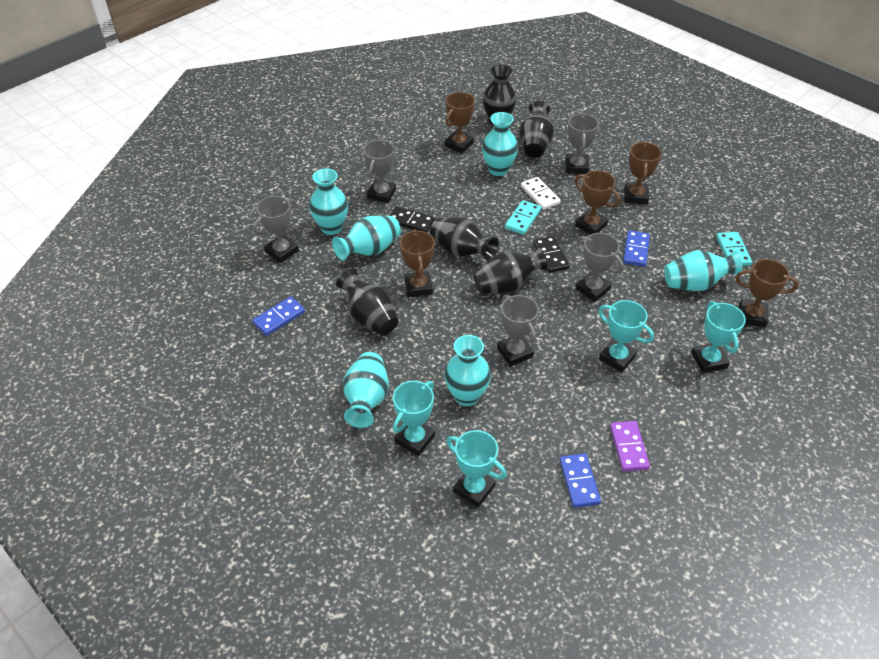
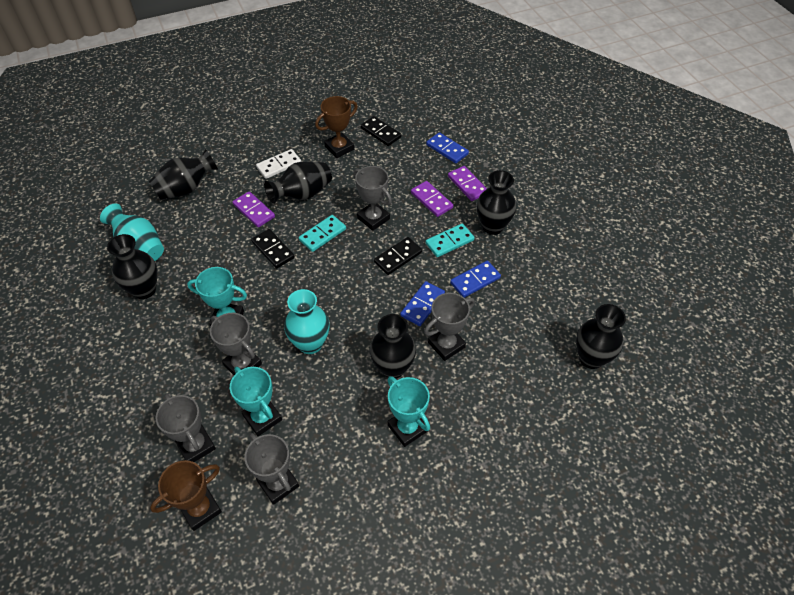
black domino: [389,206,435,232] [533,236,570,273] = 2 -> [251,229,295,269] [361,116,401,146] [374,237,422,275] = 3
black vase: [336,268,399,335] [430,217,499,261] [473,247,548,294] [483,65,517,126] [519,101,554,158] = 5 -> [107,234,157,299] [149,149,218,200] [264,162,332,204] [370,314,416,379] [477,170,516,235] [576,304,626,369] = 6
brown trophy: [400,229,435,297] [445,92,475,153] [575,170,621,235] [624,142,662,204] [735,259,798,327] = 5 -> [150,460,222,531] [315,96,358,158] = 2
purple domino: [610,421,650,472] = 1 -> [233,191,275,227] [411,181,454,217] [448,166,487,201] = 3
turquoise trophy: [393,381,435,456] [446,430,507,507] [598,300,654,372] [691,301,746,373] = 4 -> [187,267,247,327] [230,367,282,436] [388,376,430,447] = 3
turquoise vase: [309,168,348,235] [332,216,401,261] [343,352,389,428] [444,335,491,406] [482,112,518,176] [664,250,743,291] = 6 -> [100,203,164,261] [284,289,330,354] = 2

